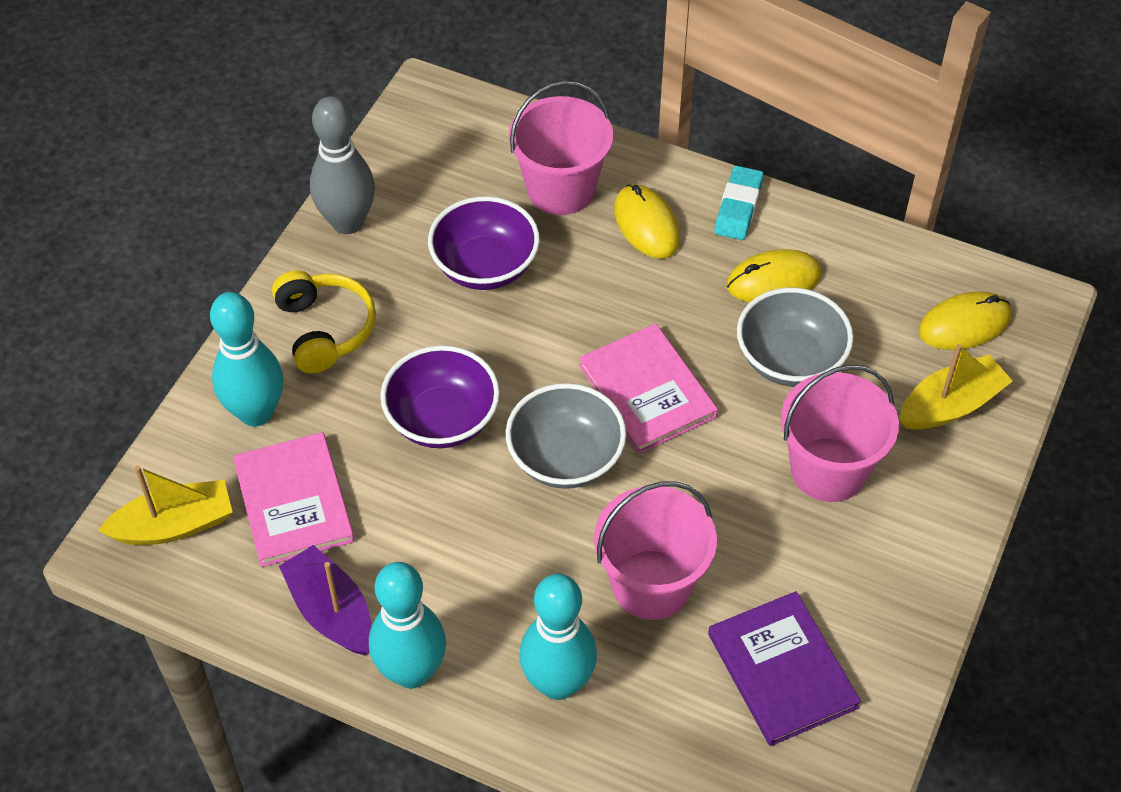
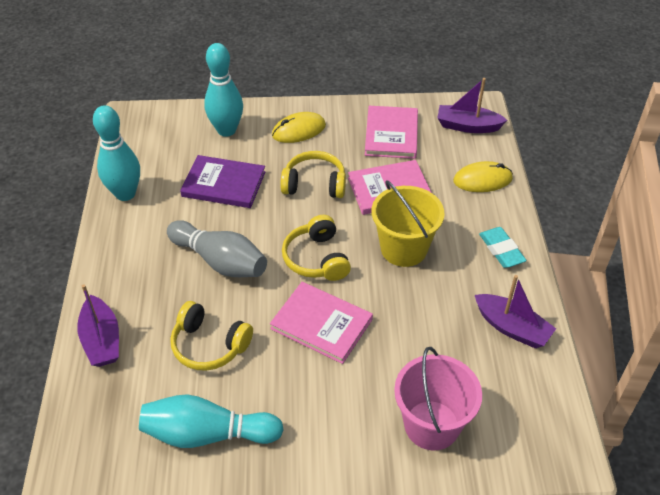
grey bowl: [506,383,626,489] [737,288,854,387] = 2 -> none = 0
pink book: [233,432,355,567] [579,323,718,454] = 2 -> [270,282,373,364] [348,160,432,215] [365,106,418,159] = 3
pink bucket: [509,81,613,215] [594,481,717,620] [781,365,899,502] = 3 -> [394,347,482,450] = 1
purple boat: [279,545,372,655] = 1 -> [77,284,119,367] [437,78,507,133] [475,275,556,348] = 3
purple bowl: [380,345,500,448] [428,196,540,290] = 2 -> none = 0
yellow boat: [98,465,232,545] [900,344,1013,429] = 2 -> none = 0
yellow bucket: none = 0 -> [371,180,445,267] = 1
yellow headphones: [272,271,376,373] = 1 -> [170,301,253,371] [280,151,346,198] [282,215,351,281] = 3
yellow mouse: [614,184,680,259] [726,249,821,303] [918,292,1011,350] = 3 -> [272,112,326,143] [453,161,513,192] = 2

